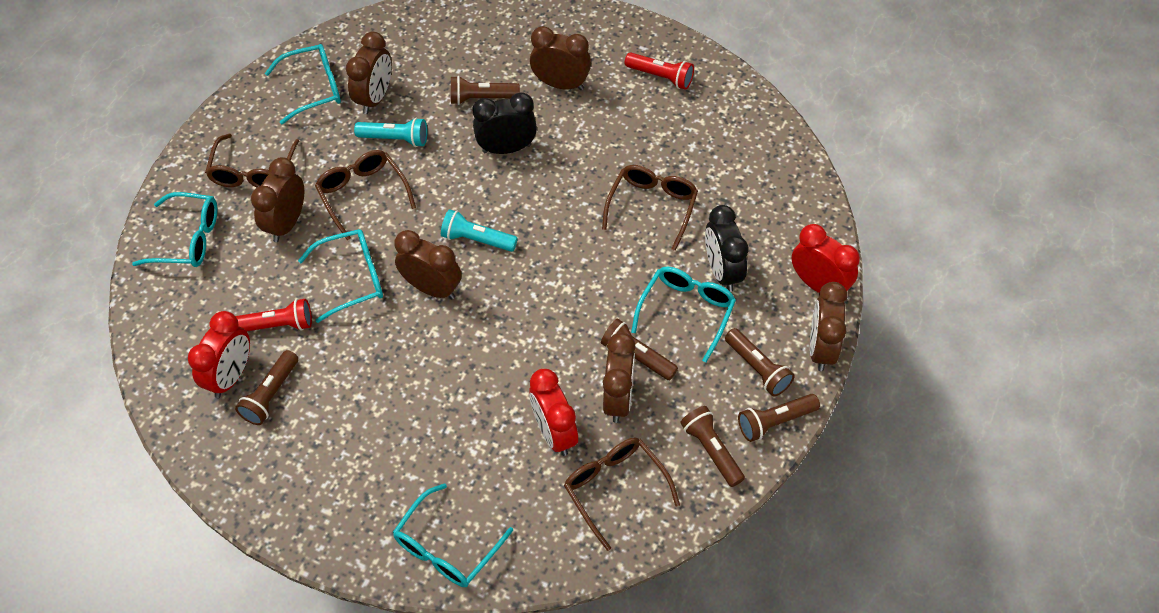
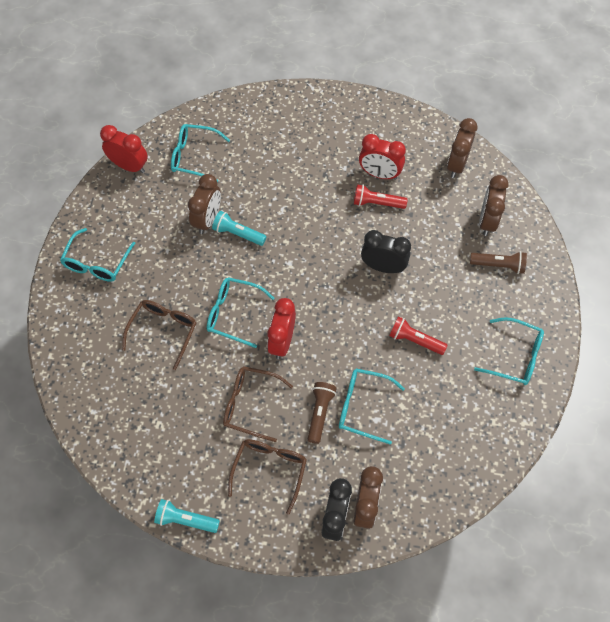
brown clock: [251,157,304,242] [346,32,392,114] [394,230,461,299] [530,26,591,90] [603,333,636,423] [810,282,847,371] = 6 -> [188,174,221,234] [354,466,383,529] [447,118,478,178] [479,175,509,236] = 4
brown flashlight: [235,350,298,425] [451,76,520,105] [601,319,678,380] [680,406,745,487] [725,328,795,396] [738,394,820,442] = 6 -> [308,382,337,444] [470,251,527,274] = 2
brown glasses: [205,134,299,188] [315,150,416,240] [564,438,680,551] [602,165,698,251] = 4 -> [122,300,197,370] [223,366,293,442] [228,439,307,515] = 3

